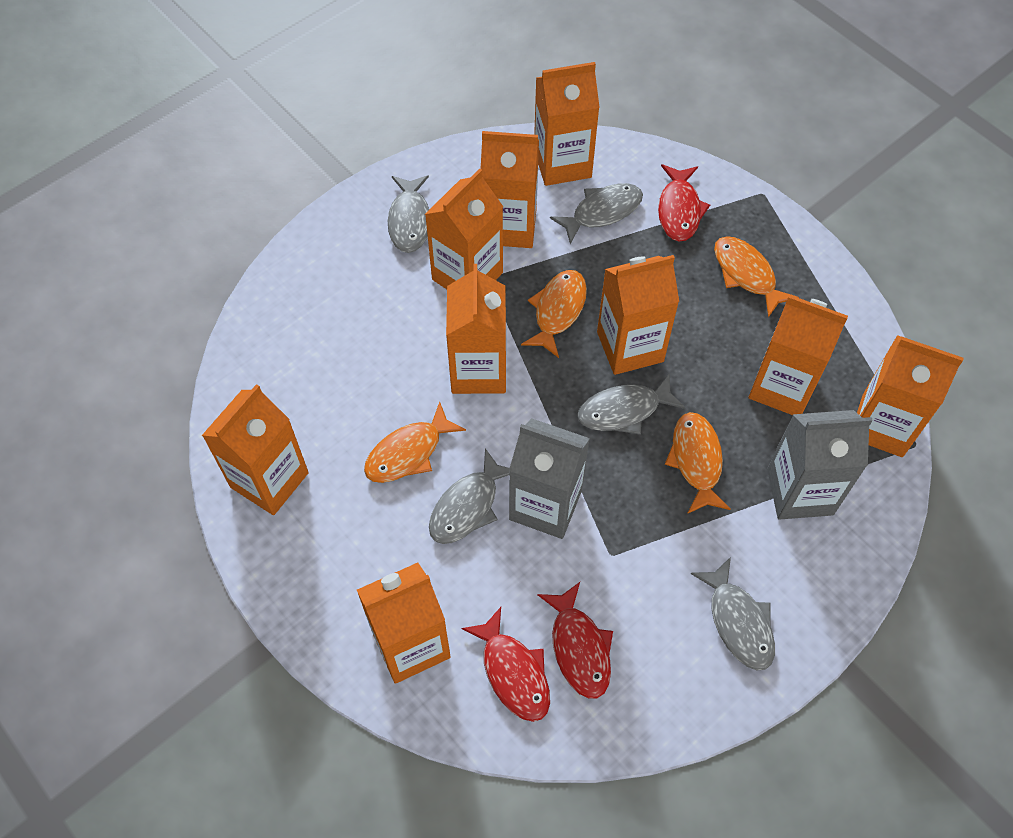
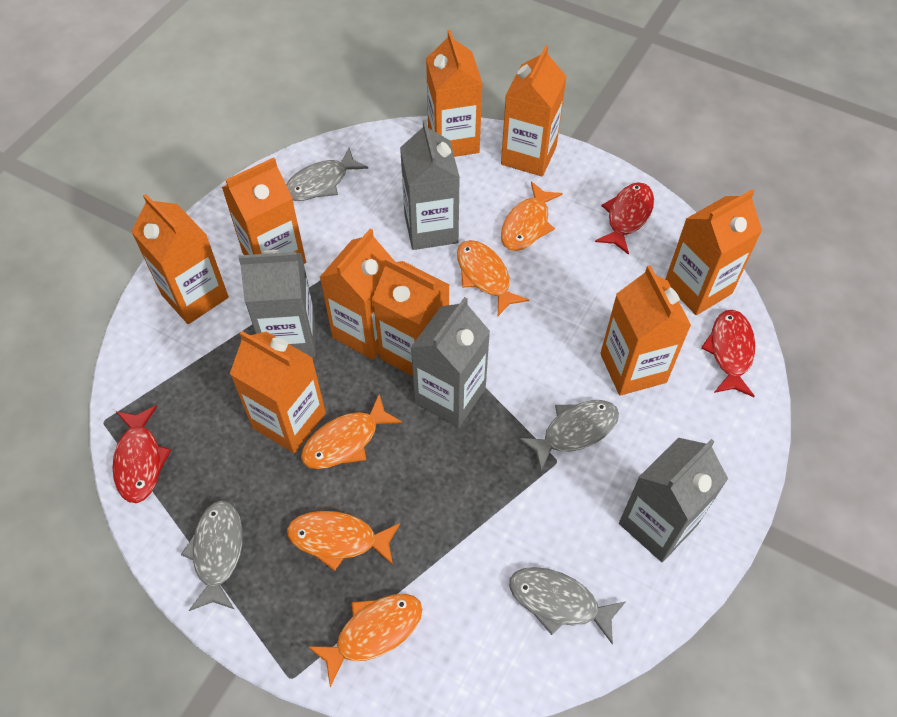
grey carton: [509,418,590,539] [767,410,873,520] = 2 -> [238,250,316,357] [400,120,460,250] [411,297,490,427] [619,438,728,562] = 4
grey fish: [388,175,430,253] [429,448,509,544] [550,183,643,244] [578,373,686,435] [690,557,775,671] = 5 -> [181,500,243,611] [286,148,368,201] [509,567,625,644] [519,400,619,471] = 4
orange fish: [364,402,466,483] [521,270,587,358] [665,412,731,514] [714,236,799,317] = 4 -> [287,511,400,571] [301,394,402,469] [307,594,422,687] [457,240,529,316] [501,181,563,251] = 5

